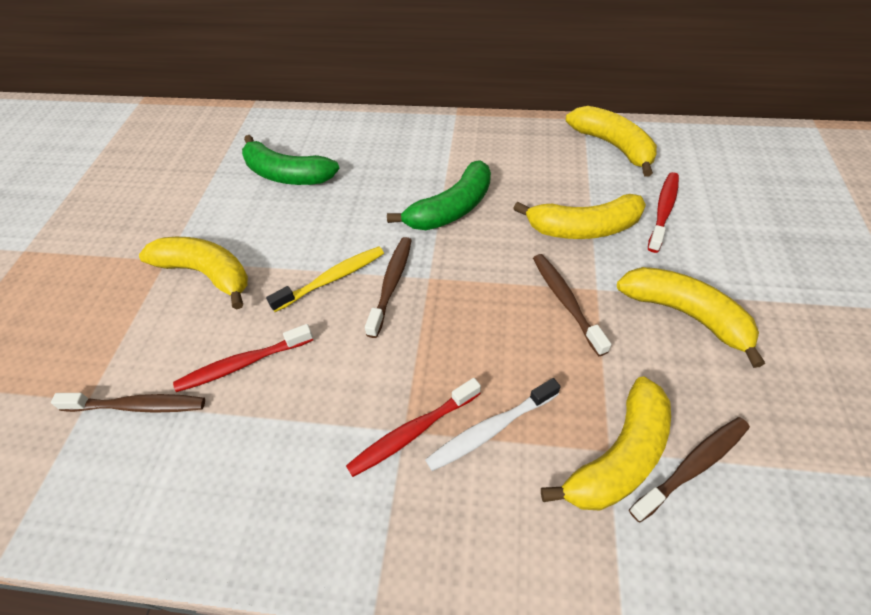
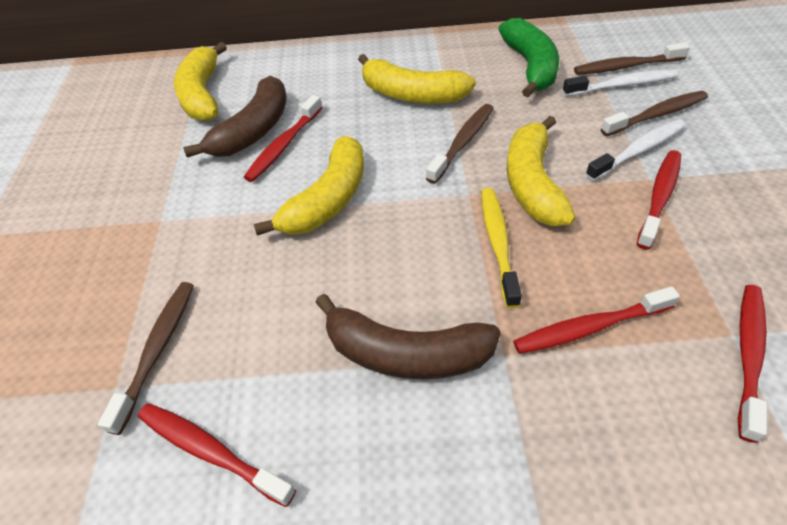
brown banana: none = 0 -> [183,76,287,158] [315,294,501,380] = 2
green banana: [242,135,340,185] [387,160,491,230] = 2 -> [499,18,559,97] = 1
red toothbrush: [173,324,313,392] [346,378,481,477] [648,172,679,253] = 3 -> [138,403,296,507] [244,95,322,182] [513,286,680,354] [637,150,681,250] [738,285,767,443] = 5
white toothbrush: [425,378,561,471] = 1 -> [562,69,678,97] [586,119,686,181] = 2
yellow banana: [139,237,248,310] [513,194,646,239] [541,376,671,510] [566,106,657,177] [617,267,765,368] = 5 -> [174,42,227,121] [254,136,364,236] [358,54,476,104] [507,116,576,226] = 4

